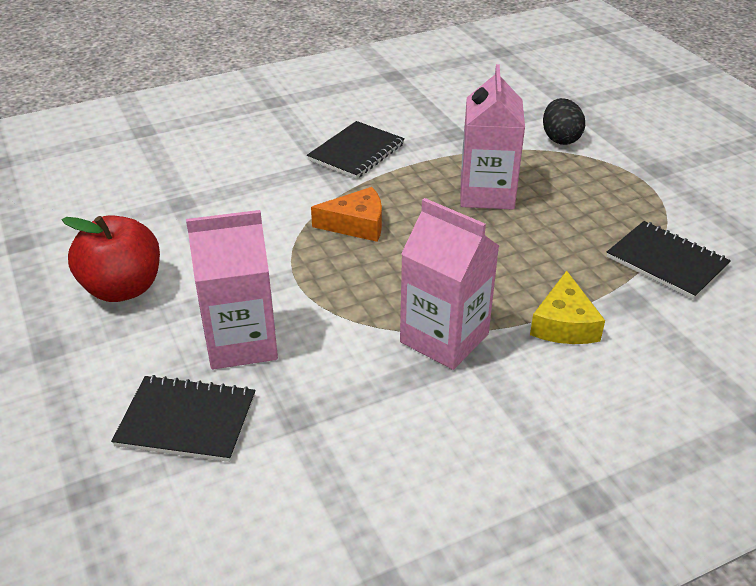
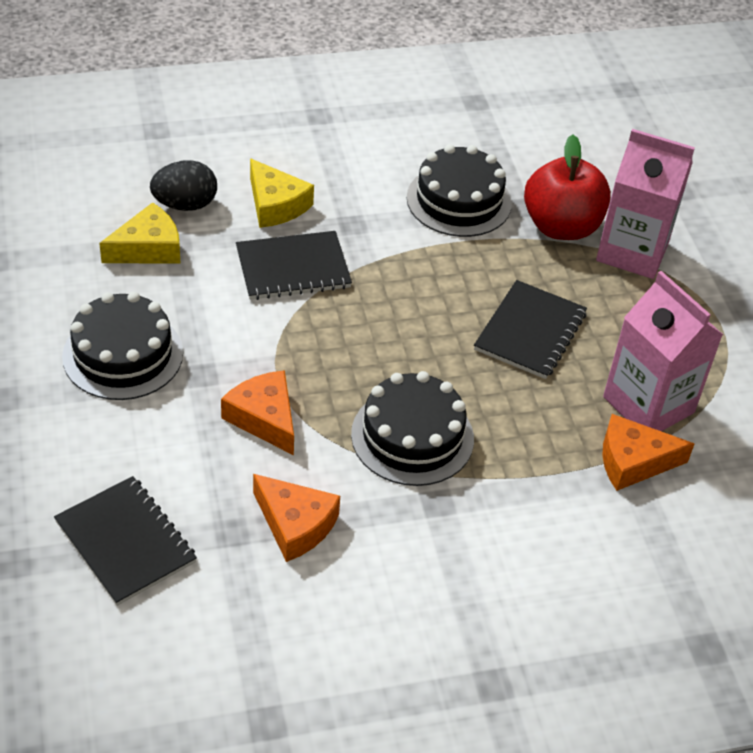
black cake: none = 0 -> [62,292,183,400] [351,371,474,486] [407,144,512,237] = 3
orange cheese: [311,187,382,242] = 1 -> [221,370,294,455] [253,474,340,562] [603,414,694,491] = 3
pink carton: [186,210,278,369] [400,198,499,370] [460,64,525,209] = 3 -> [596,129,695,279] [603,271,723,431] = 2
yellow cheese: [530,271,605,344] = 1 -> [99,202,181,264] [250,158,314,228] = 2

